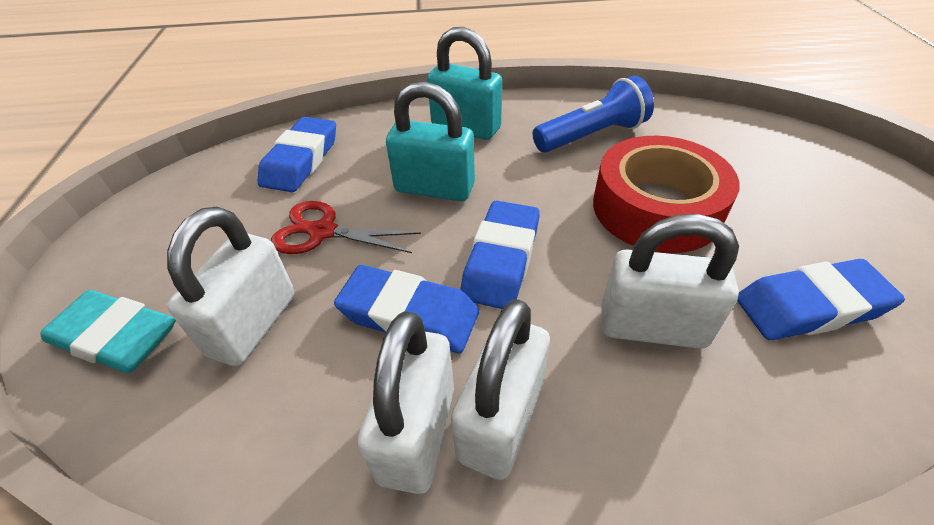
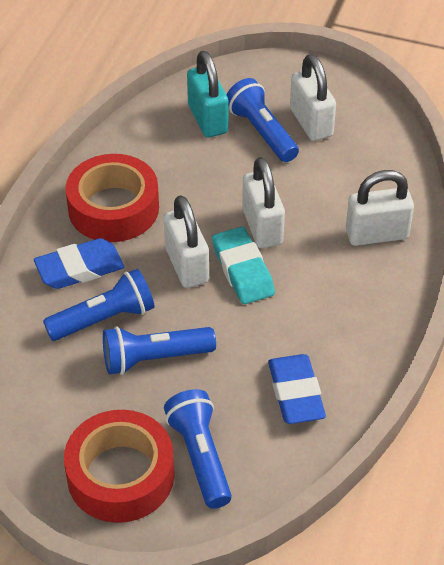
blue eraser: [257,117,336,192] [334,265,479,353] [460,200,540,309] [737,259,905,340] = 4 -> [34,238,124,289] [268,354,326,424] = 2
blue flashlight: [533,76,654,152] = 1 -> [43,269,155,341] [103,326,216,375] [164,389,232,508] [227,78,299,162] = 4
red scissors: [271,201,421,254] = 1 -> none = 0
red tape: [593,136,740,253] = 1 -> [64,410,174,523] [65,154,159,242] = 2
turquoise padlock: [386,81,475,201] [427,27,502,140] = 2 -> [187,51,228,138] = 1

